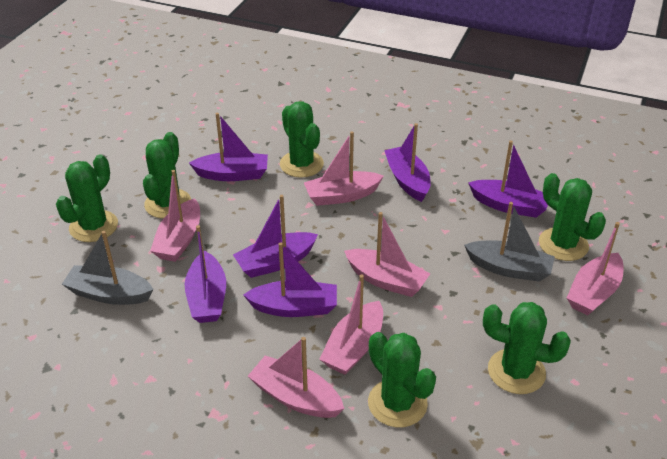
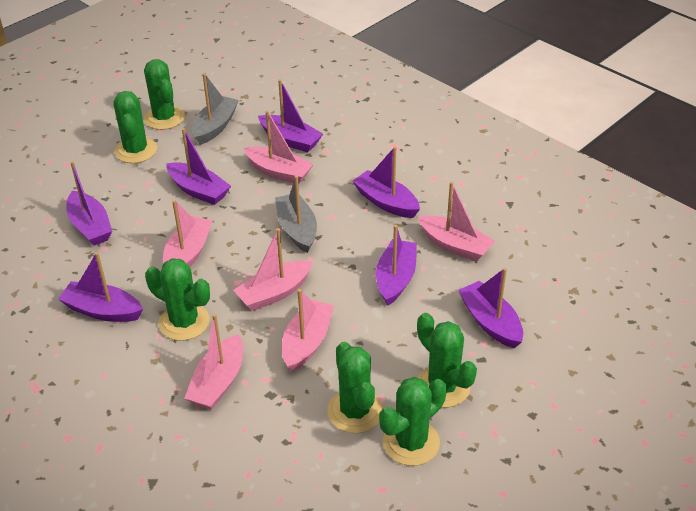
purple boat: [185,225,226,323] [189,113,268,181] [233,195,318,278] [243,242,337,317] [384,123,431,202] [468,140,548,218] = 6 -> [58,252,143,322] [66,162,112,246] [166,128,231,205] [258,79,323,152] [352,147,420,218] [376,225,417,306] [458,268,523,348] = 7

